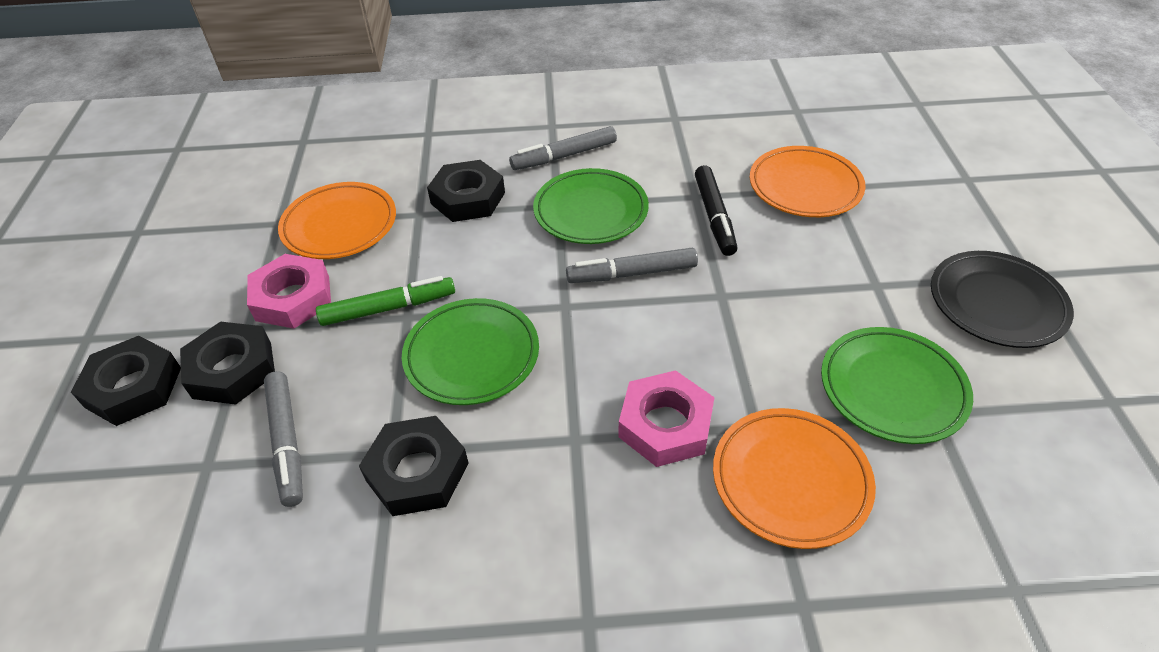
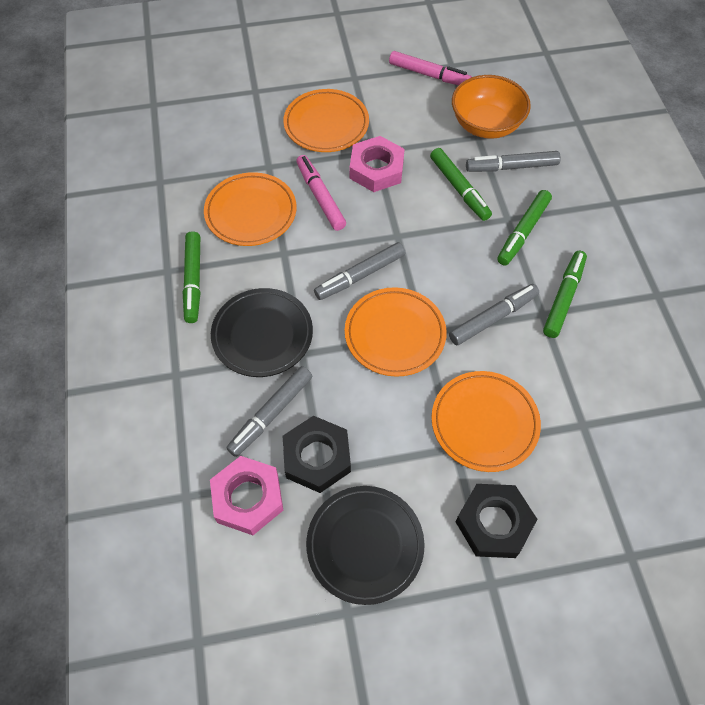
black marker: [695,165,737,256] = 1 -> none = 0
black nut: [71,336,181,426] [180,322,275,405] [359,416,469,516] [427,160,505,222] = 4 -> [283,416,351,493] [455,484,537,558] = 2
black plate: [931,251,1074,348] = 1 -> [211,288,313,377] [306,486,425,605] = 2
green marker: [316,276,455,326] = 1 -> [183,231,200,323] [430,148,492,221] [497,190,552,266] [543,251,587,338] = 4
green plate: [402,298,539,405] [533,168,649,244] [821,327,973,444] = 3 -> none = 0
grey marker: [264,371,303,507] [509,126,617,170] [566,248,698,283] = 3 -> [226,366,312,457] [314,242,405,300] [449,284,539,345] [466,151,561,172] = 4
orange bowl: none = 0 -> [452,75,531,139] = 1
orange plate: [278,182,396,259] [713,408,876,549] [750,146,866,217] = 3 -> [204,172,297,246] [283,89,369,152] [345,287,447,377] [431,371,541,472] = 4
pink marker: none = 0 -> [296,155,346,231] [389,51,472,85] = 2

